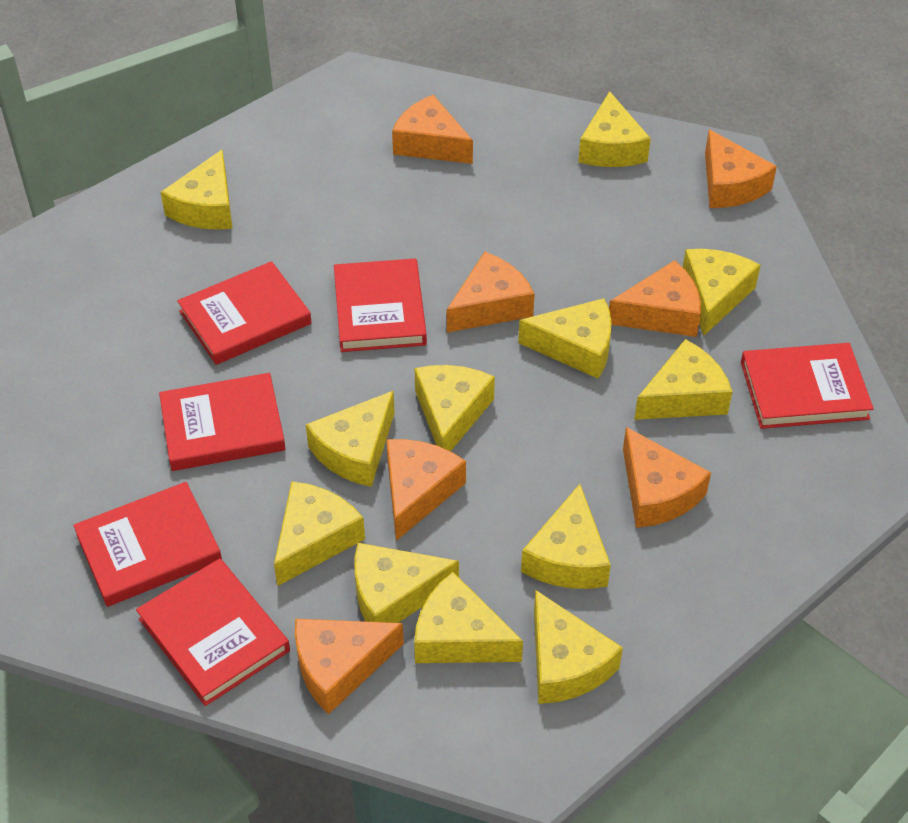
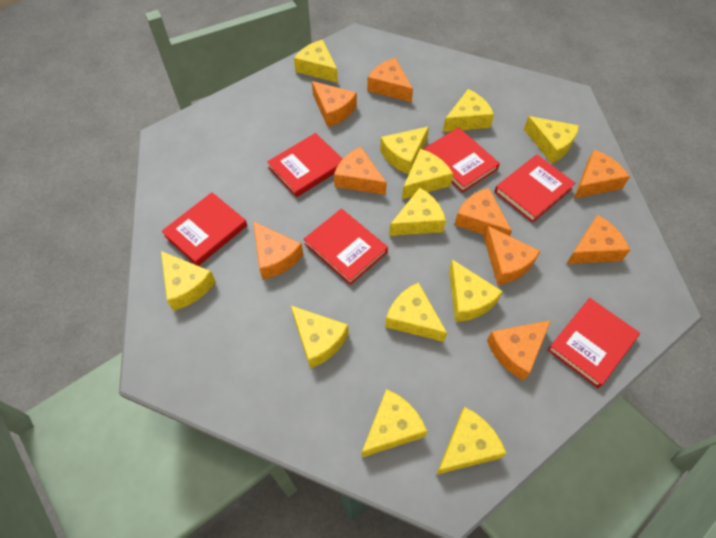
orange cheese: [295,619,404,714] [386,439,466,541] [392,95,473,164] [447,252,535,333] [609,260,701,337] [623,427,711,528] [705,129,777,208] = 7 -> [253,221,303,280] [312,81,357,127] [334,147,387,195] [367,58,413,102] [454,188,512,236] [484,226,540,285] [487,320,551,381] [566,214,630,264] [574,149,630,198] = 9

